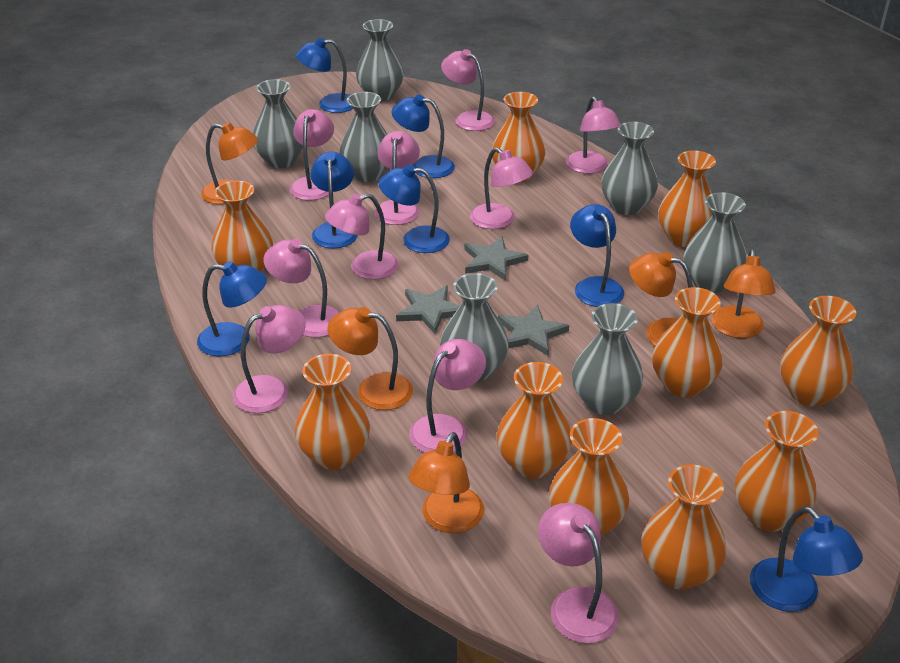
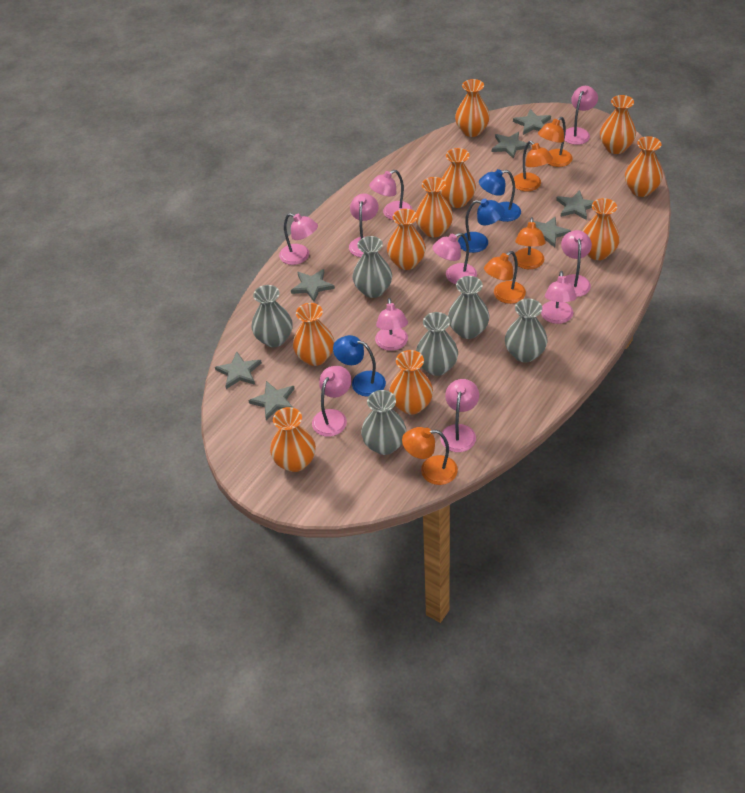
blue lamp: [197,261,267,356] [296,38,353,113] [310,152,358,249] [379,164,450,253] [392,94,455,178] [570,204,624,307] [750,506,863,612] = 7 -> [333,335,386,397] [458,199,505,253] [479,169,521,222] = 3
grey star: [396,285,460,334] [464,236,528,281] [498,305,569,356] = 3 -> [215,351,262,389] [248,381,295,421] [291,269,335,302] [492,132,531,159] [513,109,551,135] [533,217,571,248] [556,190,594,220] = 7
grey vase: [253,79,303,168] [340,92,387,182] [356,19,404,101] [440,273,509,382] [572,303,643,415] [601,122,658,215] [684,192,747,293] = 7 -> [252,285,293,347] [353,236,392,298] [361,390,406,455] [416,312,458,376] [448,276,490,339] [505,299,547,362] = 6

